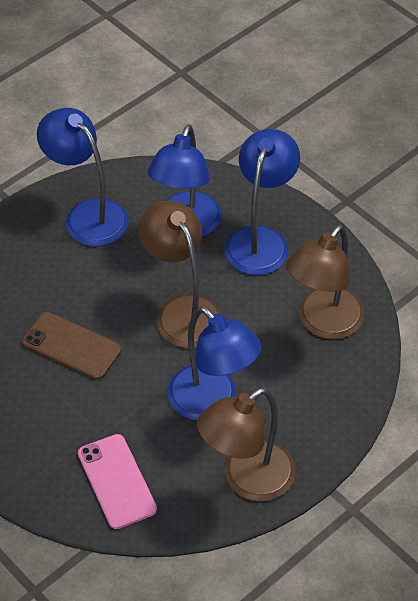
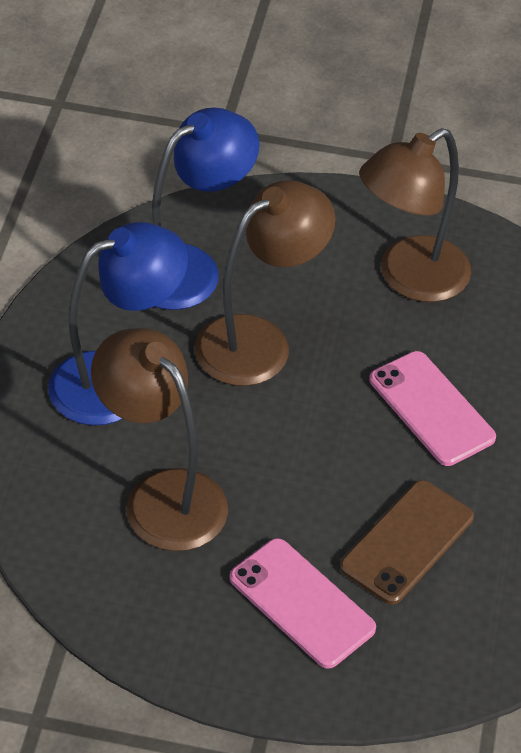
blue lamp: [37,108,129,246] [148,124,221,237] [168,306,262,420] [224,129,300,275] = 4 -> [48,222,188,425] [152,108,259,310] = 2
pink phone: [78,434,157,529] = 1 -> [230,538,376,669] [369,351,496,466] = 2

